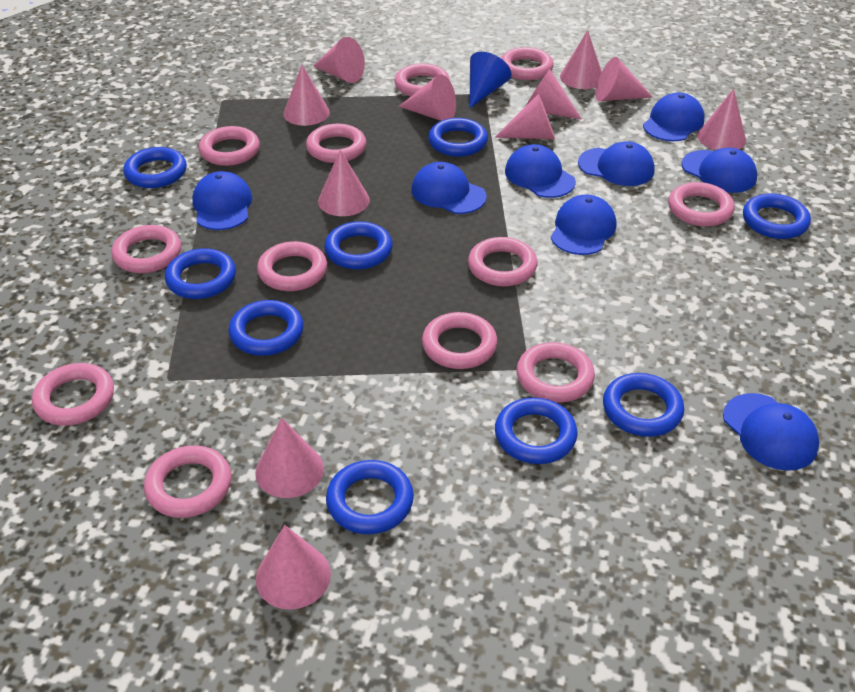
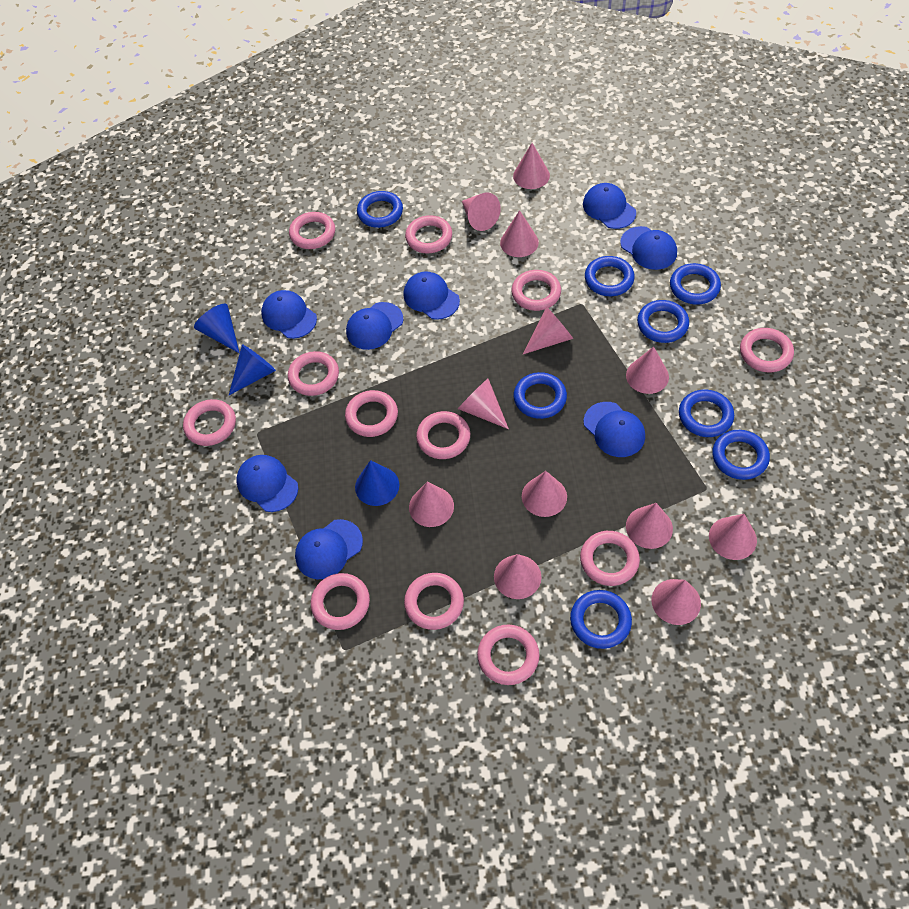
blue cone: [469,52,512,108] = 1 -> [194,304,240,353] [229,344,276,395] [355,460,399,506] = 3
blue ring: [123,147,187,188] [165,248,236,299] [228,300,304,356] [324,221,393,269] [326,460,414,534] [428,118,488,157] [495,397,577,464] [603,373,684,437] [743,193,811,239] = 9 -> [357,191,403,228] [513,372,567,419] [570,590,632,649] [585,256,635,296] [637,300,689,343] [670,263,721,305] [679,390,734,437] [712,430,770,480] = 8
pink cone: [255,418,324,498] [256,525,331,610] [283,65,330,126] [313,37,365,83] [318,150,370,216] [399,74,456,121] [495,93,555,139] [526,70,582,120] [560,30,602,89] [595,57,653,101] [698,89,746,150] = 11 -> [409,482,454,527] [458,379,509,429] [462,193,501,231] [494,554,542,599] [500,210,539,257] [513,143,550,189] [522,471,567,517] [523,307,573,354] [626,346,669,394] [626,503,673,549] [652,579,701,625] [709,514,757,560] = 12

